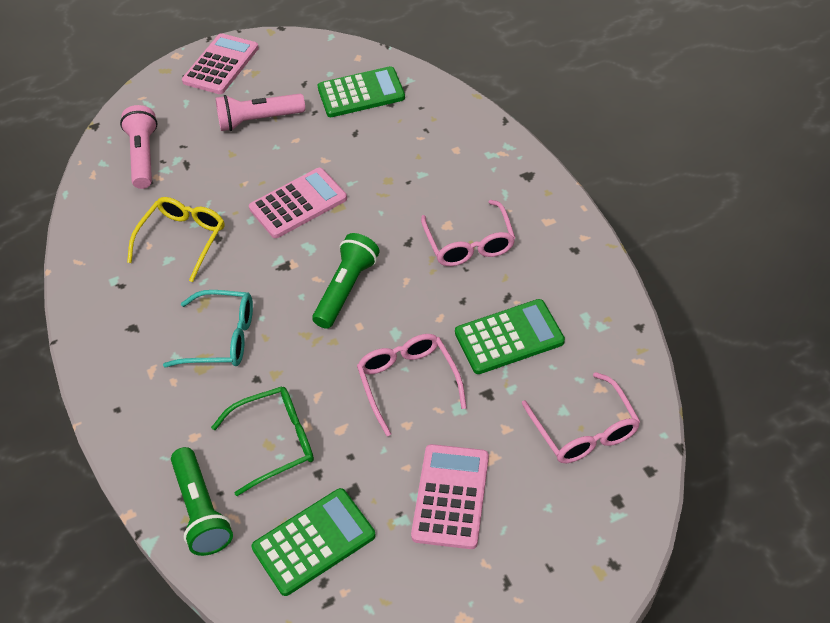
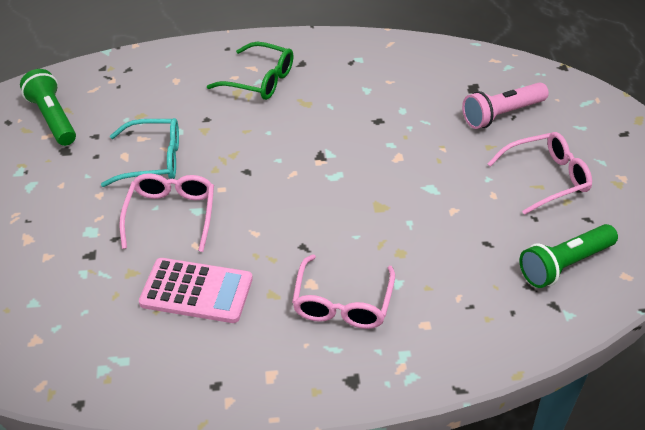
green calculator: [252,488,376,596] [318,66,405,117] [455,299,565,374] = 3 -> none = 0
pink calculator: [182,33,259,94] [249,168,347,238] [411,444,489,549] = 3 -> [139,258,253,323] = 1
pink flashlight: [120,105,157,189] [215,94,305,131] = 2 -> [462,82,549,129] = 1
yellow glasses: [127,197,225,282] = 1 -> none = 0

